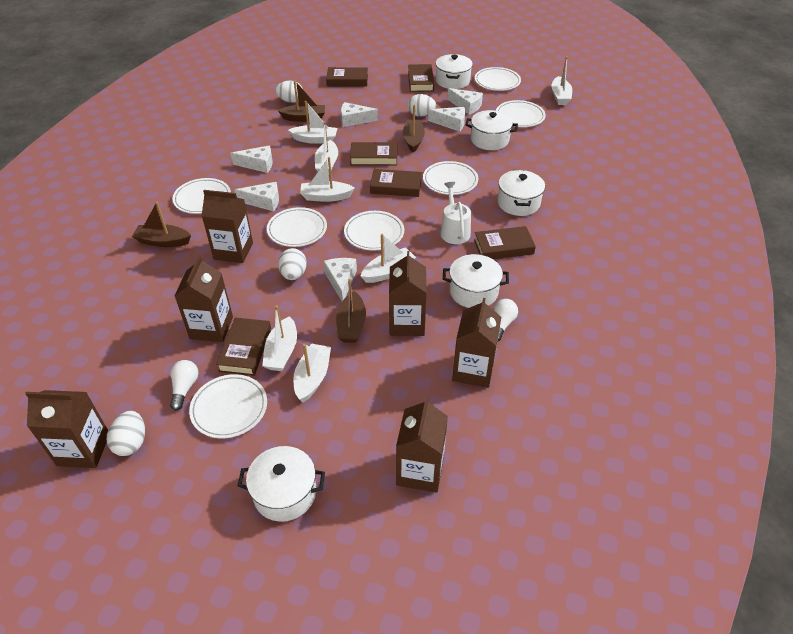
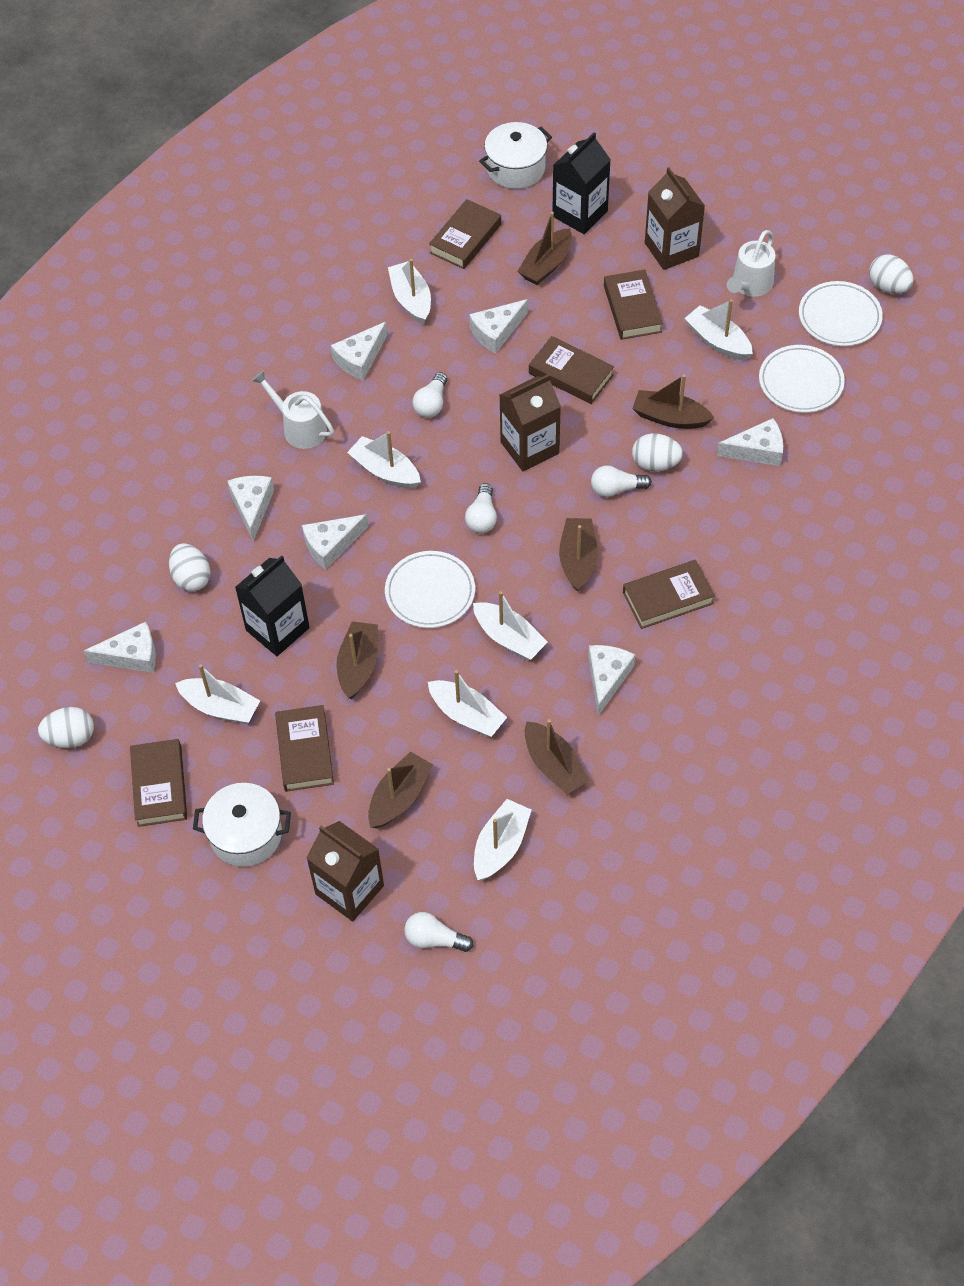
black carton: none = 0 -> [235,555,310,656] [552,132,611,234] = 2
brown boat: [132,202,191,247] [278,80,325,122] [336,279,366,343] [403,104,425,153] = 4 -> [336,621,378,699] [368,751,433,828] [517,212,572,285] [524,719,589,794] [559,518,598,592] [632,374,714,429] = 6
brown carton: [25,390,108,468] [174,256,233,342] [202,190,253,263] [389,251,427,336] [396,397,448,493] [452,298,501,388] = 6 -> [307,821,384,922] [500,374,561,471] [645,167,705,270] = 3
white cheese: [230,146,272,173] [234,182,279,211] [323,258,357,301] [341,102,378,127] [428,107,465,132] [447,88,483,115] = 6 -> [84,622,156,673] [227,476,274,541] [302,514,368,570] [331,322,387,380] [469,299,528,354] [588,645,635,716] [717,418,783,466] = 7
white light bulb: [170,360,198,410] [493,299,518,341] = 2 -> [404,912,474,952] [413,372,447,418] [465,483,497,533] [591,465,652,497] = 4
white plate: [172,178,231,214] [189,374,267,438] [267,207,327,247] [344,211,404,251] [423,161,478,195] [475,67,521,91] [496,100,546,127] = 7 -> [385,551,475,628] [759,345,845,413] [799,281,883,346] = 3
white pot: [237,446,325,522] [436,54,473,89] [443,254,509,308] [465,110,518,150] [497,170,545,216] = 5 -> [193,783,291,867] [479,122,552,189] = 2
white watering can: [440,182,471,244] = 1 -> [252,370,334,449] [727,230,775,297] = 2

